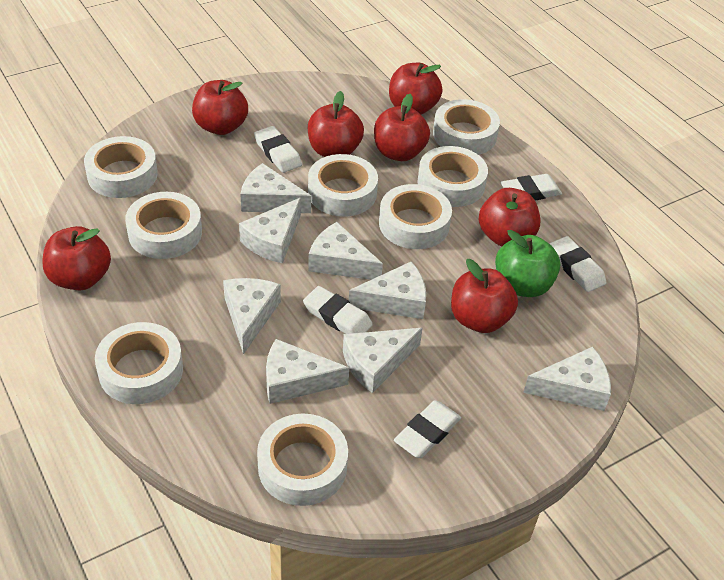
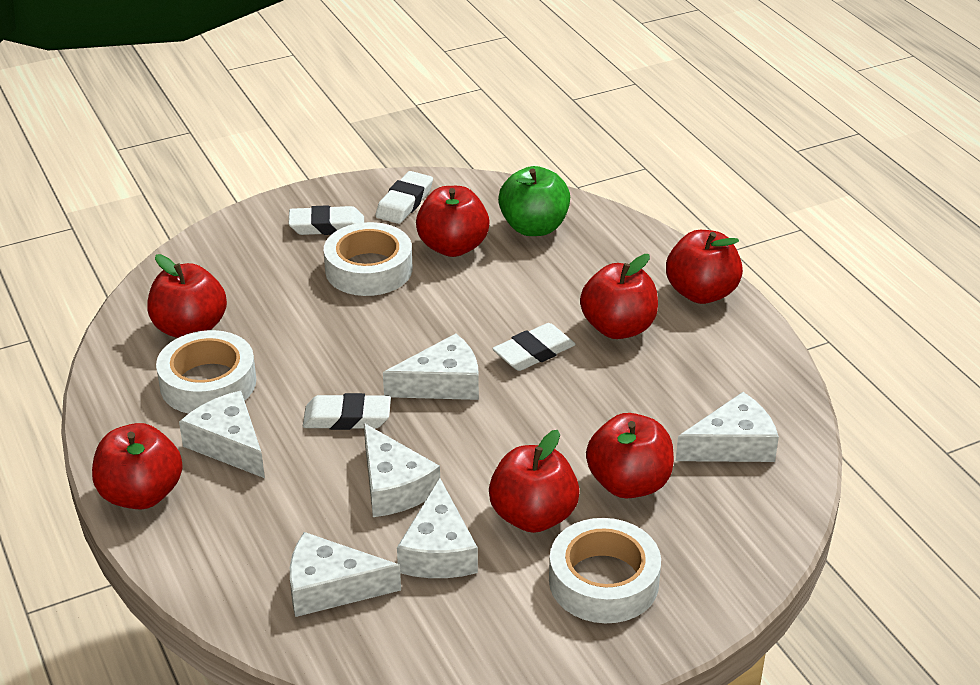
white cheese: [223,278,281,355] [239,198,301,263] [240,163,311,213] [266,339,349,404] [308,222,383,280] [343,328,423,393] [349,261,426,319] [523,347,611,411] = 8 -> [179,391,265,478] [290,532,401,617] [364,423,440,517] [383,334,479,400] [397,478,478,578] [676,392,779,462] = 6
white eraser: [254,126,302,173] [303,286,373,334] [394,400,461,458] [501,174,562,200] [550,236,606,292] = 5 -> [289,205,364,235] [303,393,391,430] [375,171,433,224] [492,323,576,371] = 4
white tape: [84,136,158,198] [95,322,183,404] [125,192,202,259] [257,413,348,506] [308,154,378,216] [379,184,452,249] [417,146,488,207] [433,99,500,155] = 8 -> [156,330,256,414] [324,222,413,296] [549,518,661,623] = 3

